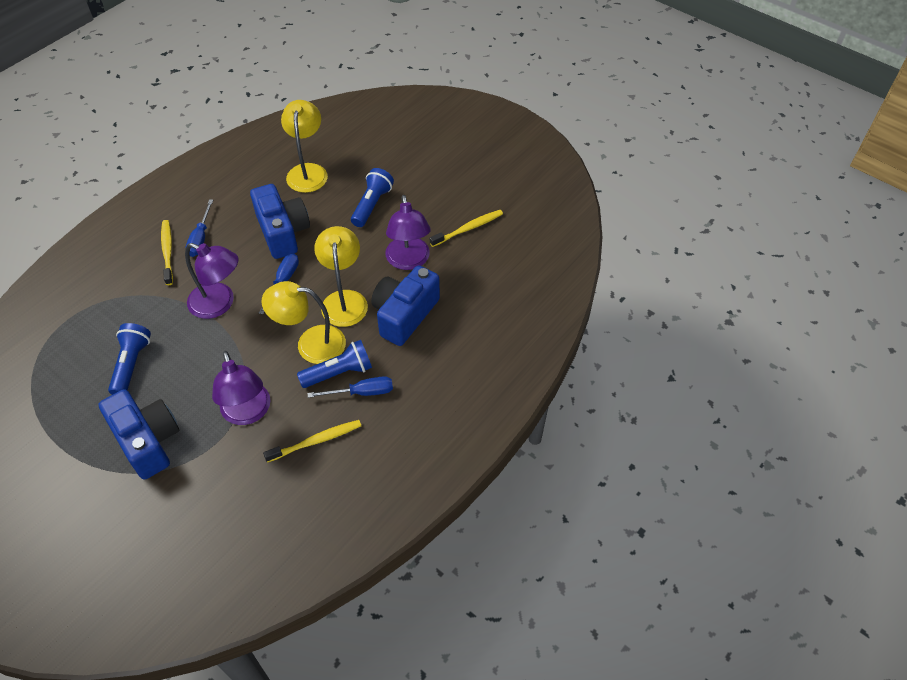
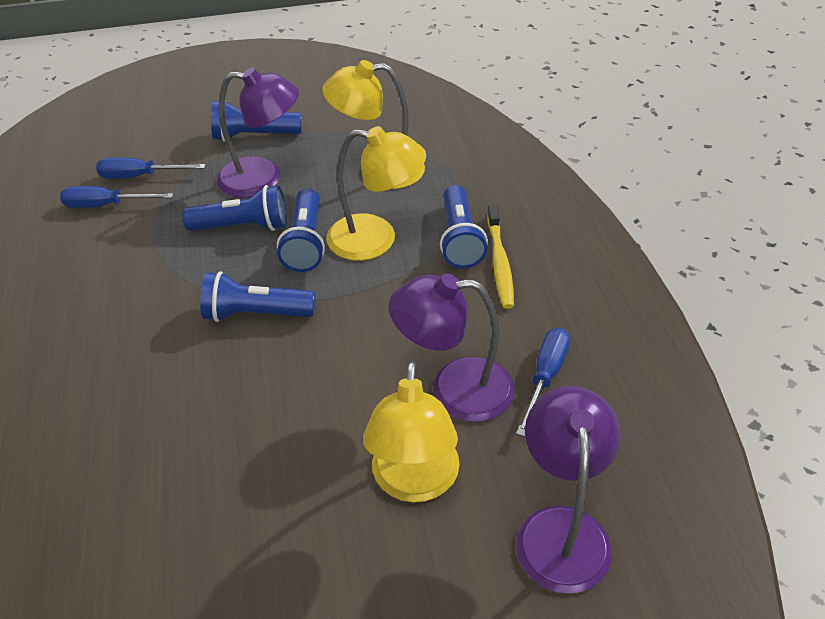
blue camera: [98,389,179,480] [250,184,310,259] [371,265,440,346] = 3 -> none = 0
blue flashlight: [108,323,151,395] [297,340,372,388] [351,168,394,227] = 3 -> [182,185,287,231] [200,271,316,322] [211,101,302,142] [277,188,325,272] [440,185,488,268] = 5
yellow toothbrush: [161,220,173,285] [263,420,361,463] [430,210,503,247] = 3 -> [487,204,514,309] = 1

